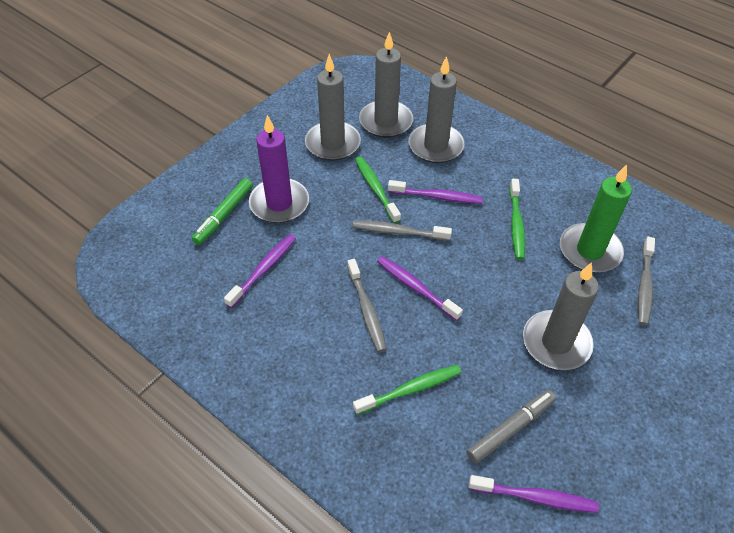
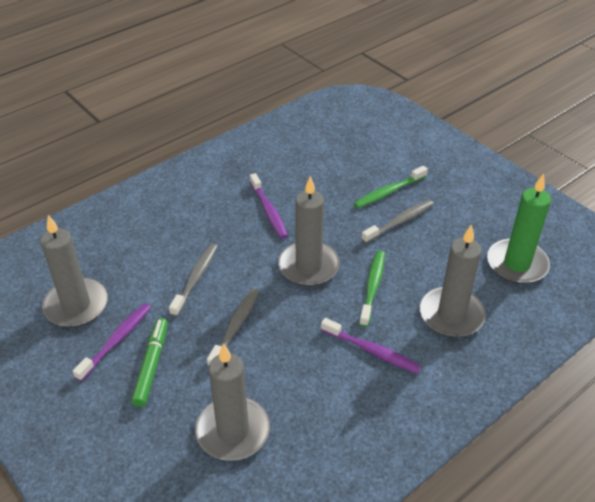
green toothbrush: [353,365,461,415] [355,157,401,223] [509,179,525,260] = 3 -> [354,166,428,208] [359,251,385,327] = 2
grey marker: [467,390,556,464] = 1 -> none = 0
purple candle: [249,115,309,223] = 1 -> none = 0
purple toothbrush: [224,234,296,308] [377,256,463,321] [388,180,483,204] [469,475,599,513] = 4 -> [73,304,151,381] [250,173,288,238] [321,318,421,374] = 3

